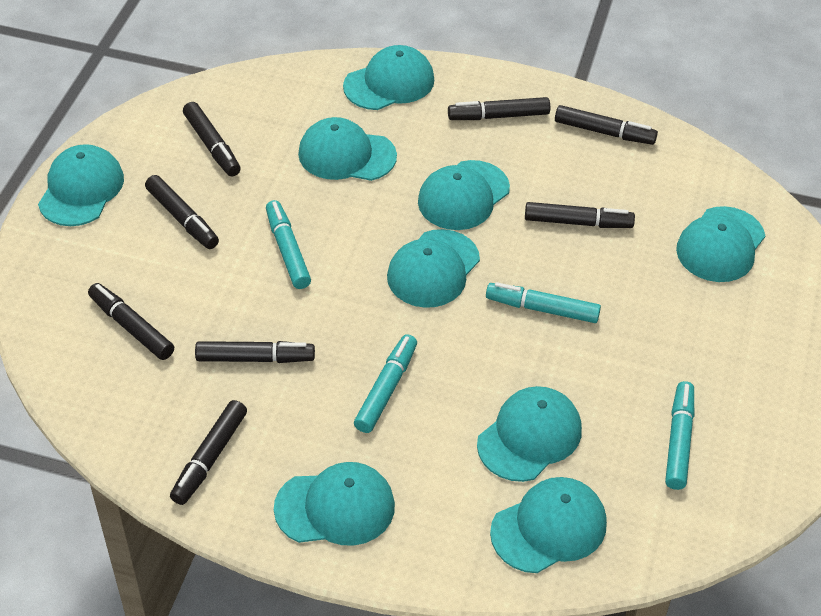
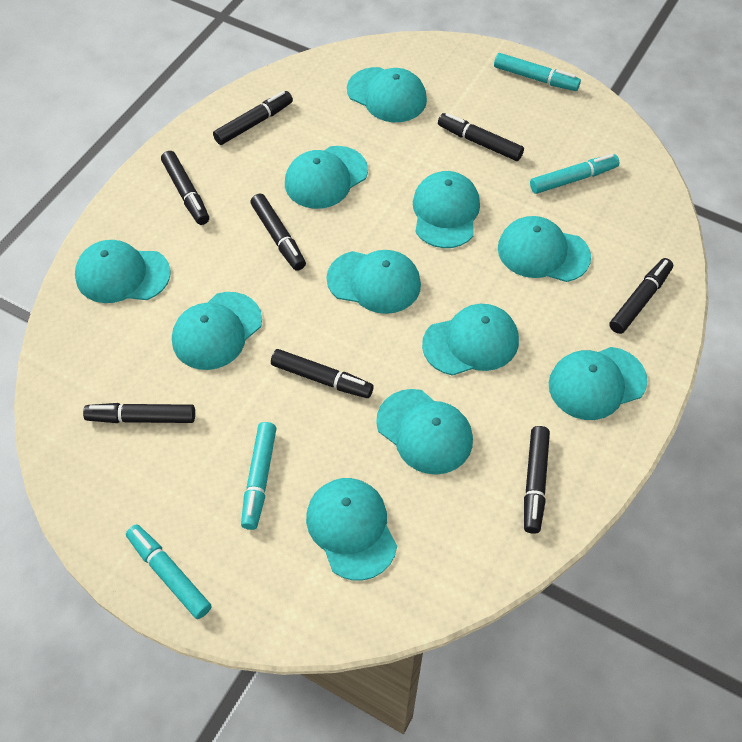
turquoise cap: [38,144,124,226] [274,462,395,546] [298,117,397,181] [343,45,434,110] [387,229,480,308] [418,160,510,230] [477,386,582,482] [490,477,607,573] [676,206,765,282] = 9 -> [75,240,171,303] [172,292,262,370] [285,146,368,209] [306,478,397,580] [327,250,421,314] [347,67,427,122] [376,389,473,475] [413,171,480,248] [422,304,519,376] [498,216,591,282] [549,347,648,420] = 11

